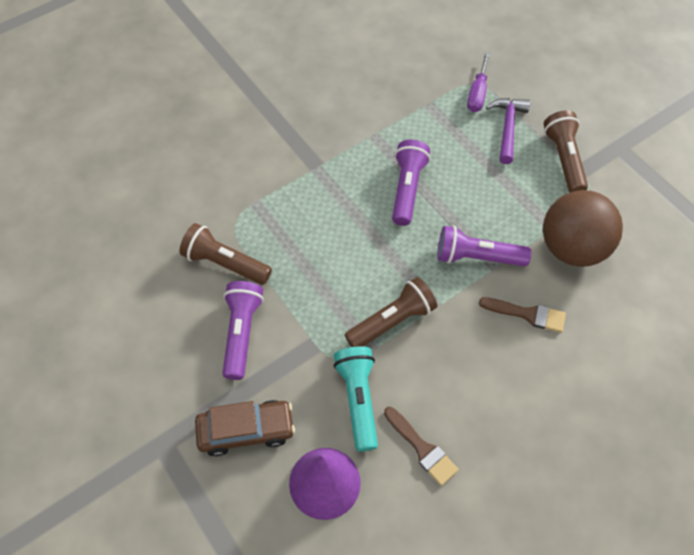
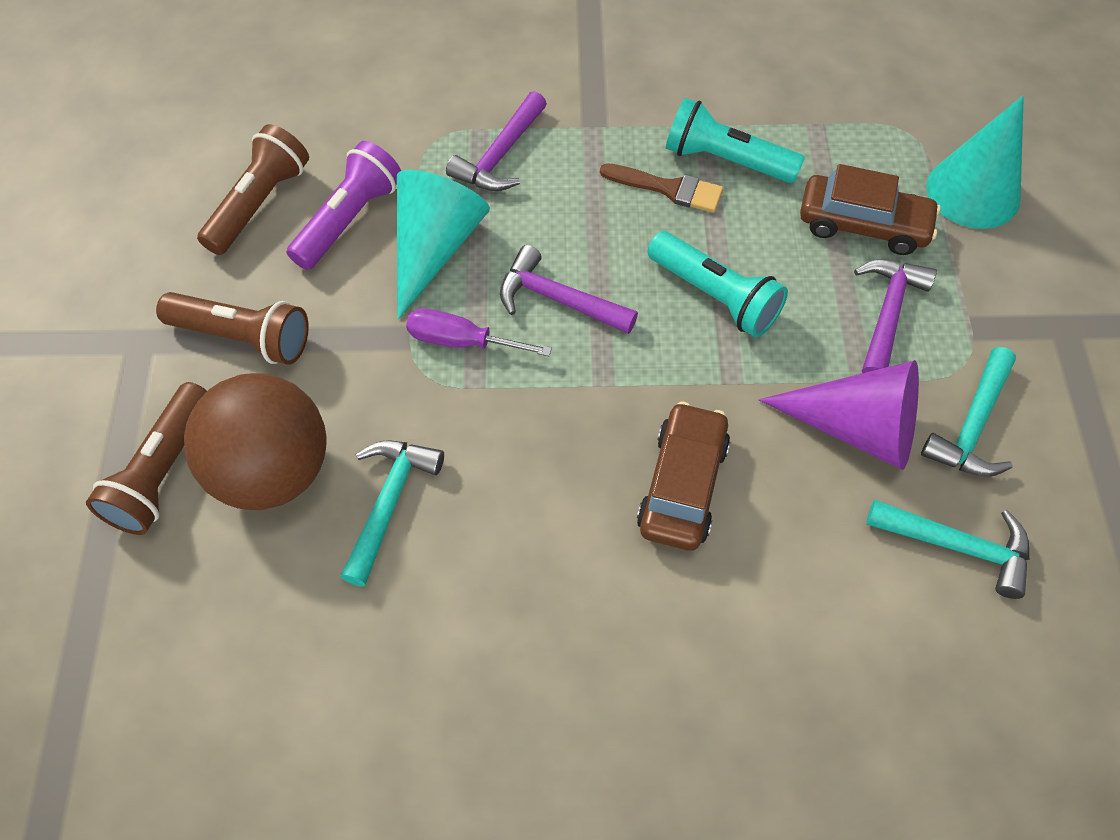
brown brush: [384,407,459,486] [479,297,566,333] = 2 -> [600,163,723,213] = 1
brown car: [195,400,295,457] = 1 -> [637,401,730,551] [800,164,941,255] = 2
purple flashlight: [222,281,264,380] [392,140,430,226] [437,226,531,267] = 3 -> [287,141,401,270] = 1
purple hammer: [486,98,530,164] = 1 -> [446,91,547,191] [500,245,638,334] [854,259,937,373] = 3
turquoise cone: none = 0 -> [397,170,490,320] [926,95,1024,229] = 2
turquoise flashlight: [333,346,378,452] = 1 -> [647,231,788,338] [666,98,805,183] = 2
turquoise hammer: none = 0 -> [340,440,444,587] [866,500,1029,599] [921,347,1016,477] = 3

